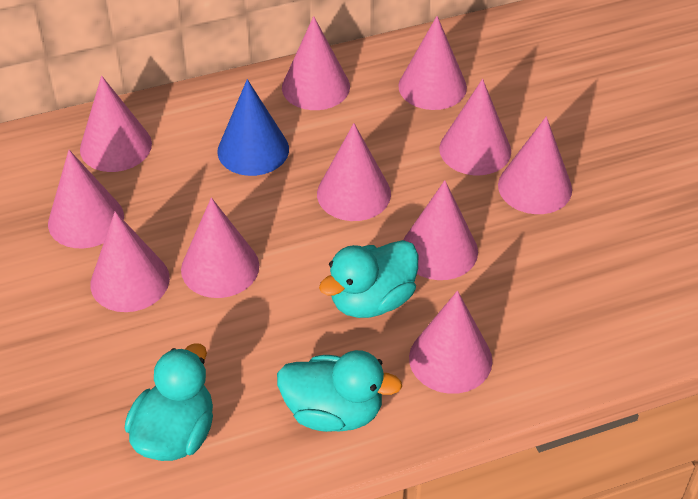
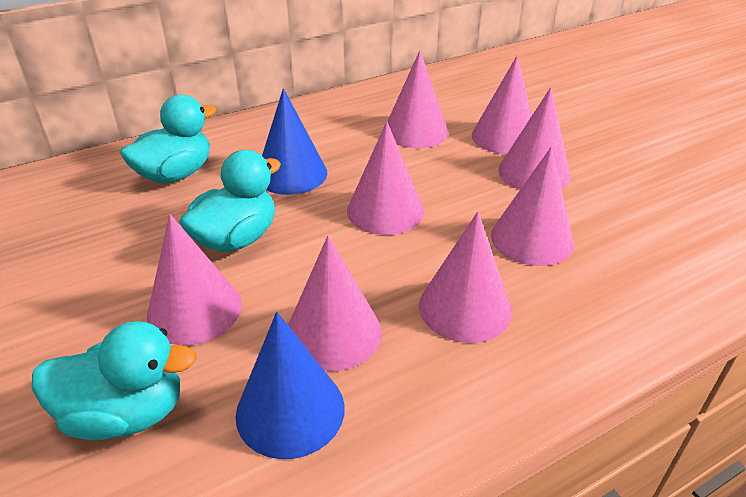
blue cone: [217,79,289,176] = 1 -> [236,312,345,459] [262,88,327,195] = 2
pink cone: [48,150,124,248] [80,76,152,172] [90,211,170,312] [181,197,259,298] [282,16,350,110] [317,123,391,221] [398,16,467,110] [403,180,478,280] [409,291,493,394] [439,79,511,175] [498,116,572,214] = 11 -> [147,214,242,345] [288,236,382,371] [347,121,424,235] [387,51,448,148] [419,212,512,343] [472,56,532,154] [491,147,574,266] [498,87,571,190] = 8

